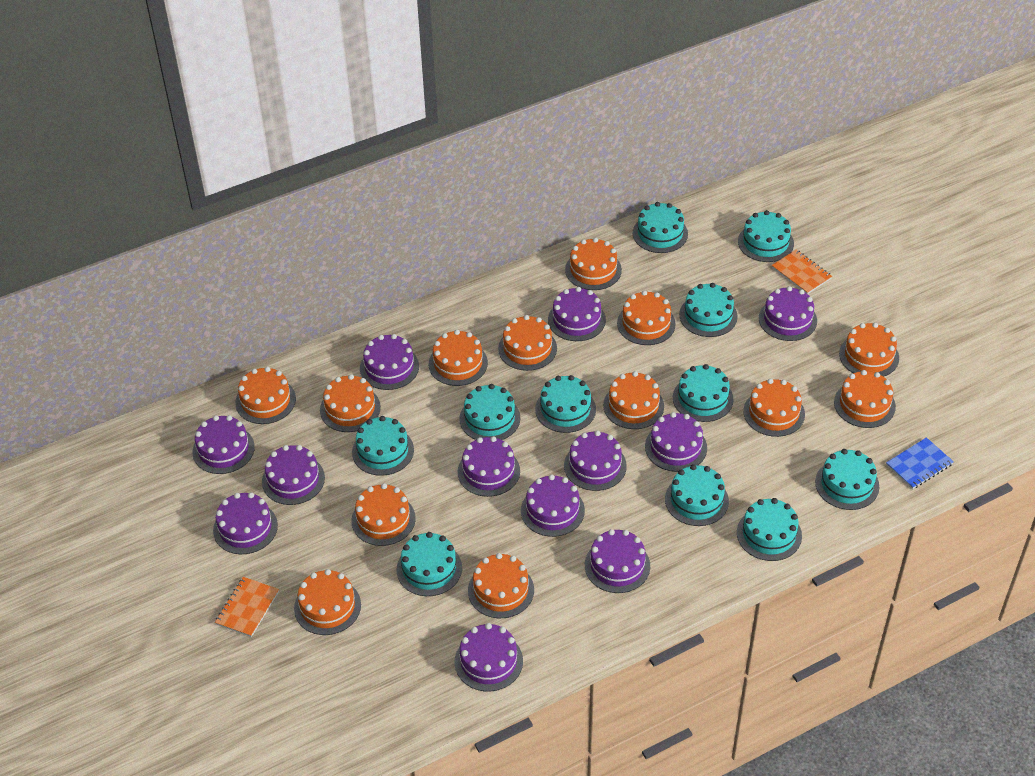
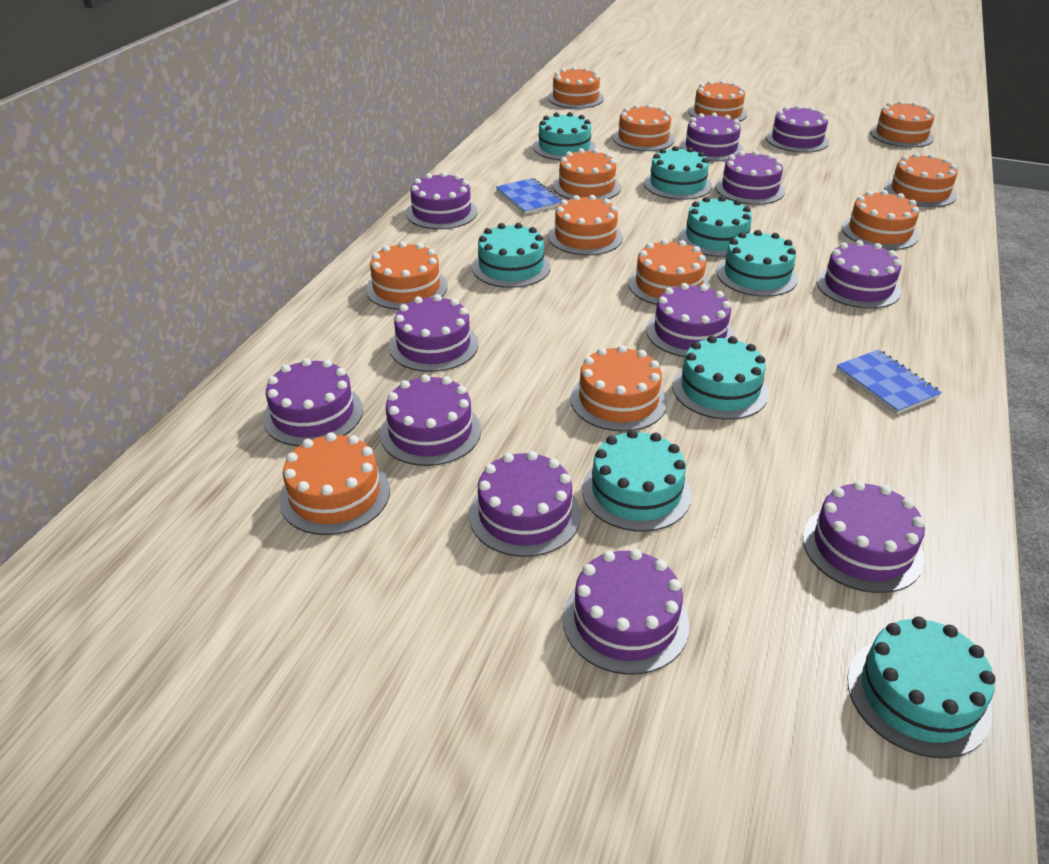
blue notebook: [886,437,954,489] = 1 -> [496,178,562,215] [836,349,942,414] = 2
orange cake: [235,367,296,424] [294,569,361,635] [320,374,381,432] [351,483,416,546] [429,330,488,386] [468,553,534,618] [498,315,557,371] [565,238,622,290] [603,371,664,429] [617,291,676,345] [743,378,805,437] [834,370,896,428] [839,323,899,377] = 13 -> [279,432,390,535] [366,241,448,310] [548,66,604,109] [548,195,623,255] [553,148,621,200] [570,345,667,431] [613,104,675,151] [628,239,710,305] [689,80,747,122] [842,190,919,250] [870,100,935,147] [884,153,958,207] = 12
orange notebook: [215,577,279,637] [772,250,832,294] = 2 -> none = 0
turquoise cake: [352,416,414,476] [397,532,462,596] [459,384,520,440] [535,375,596,433] [633,202,688,253] [665,464,729,526] [673,364,734,422] [679,283,738,337] [737,498,802,561] [738,210,794,262] [815,449,879,510] = 11 -> [472,223,551,288] [533,112,596,160] [582,429,692,532] [644,146,712,200] [672,335,769,420] [679,196,752,257] [717,230,798,297] [847,616,995,758] = 8

